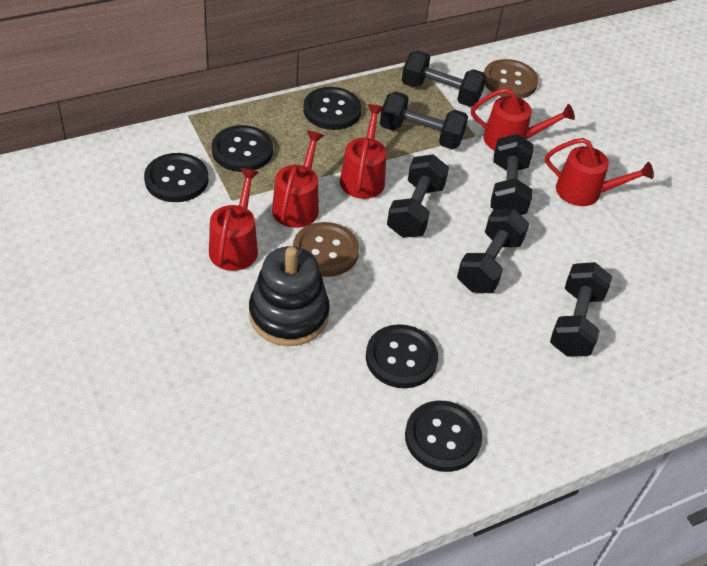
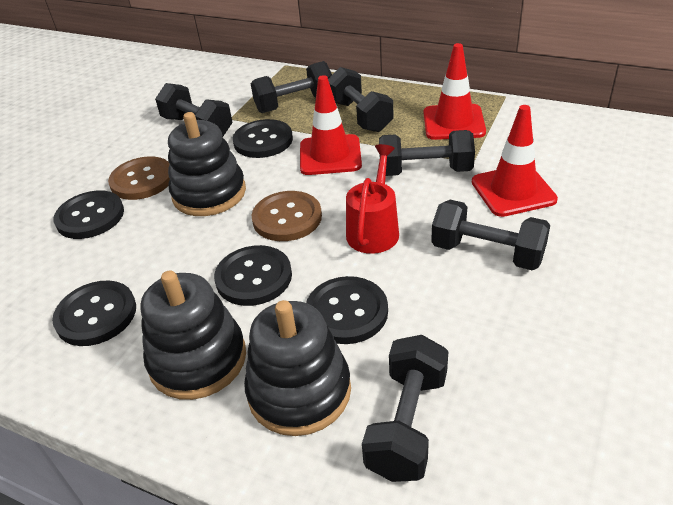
black stacking toy: [249,246,330,346] = 1 -> [141,270,246,400] [168,112,246,216] [244,300,351,436] = 3
red traffic cone: none = 0 -> [300,75,362,175] [424,43,486,140] [472,105,558,217] = 3
red watering can: [209,168,259,271] [272,131,324,228] [340,104,386,199] [471,88,575,151] [545,138,654,206] = 5 -> [346,144,399,254] = 1

